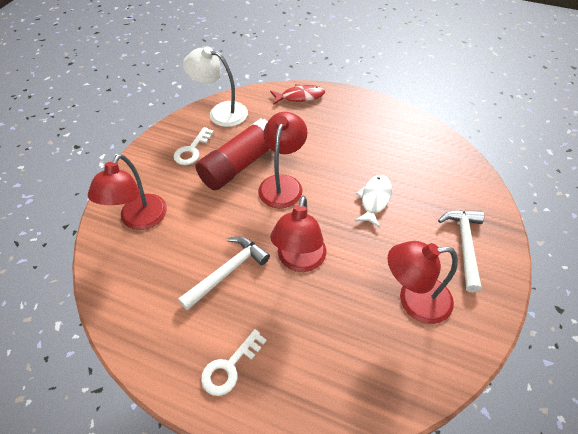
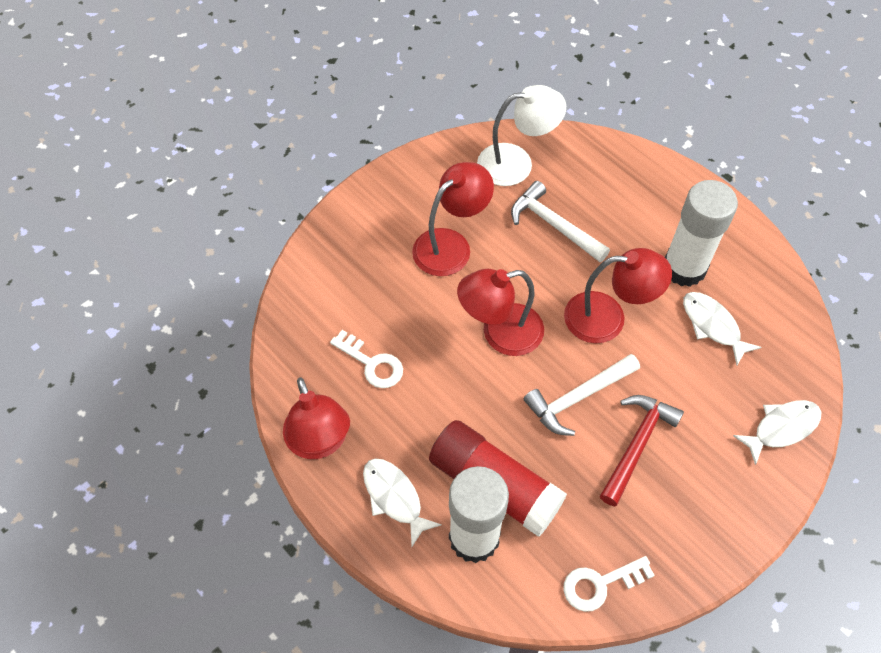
red fish: [270,84,325,105] = 1 -> none = 0
red hammer: none = 0 -> [600,395,684,506] = 1
white fish: [355,175,392,228] = 1 -> [363,459,442,547] [683,292,761,365] [733,400,821,465] = 3
white glue stick: none = 0 -> [449,466,509,563] [665,180,738,287] = 2

